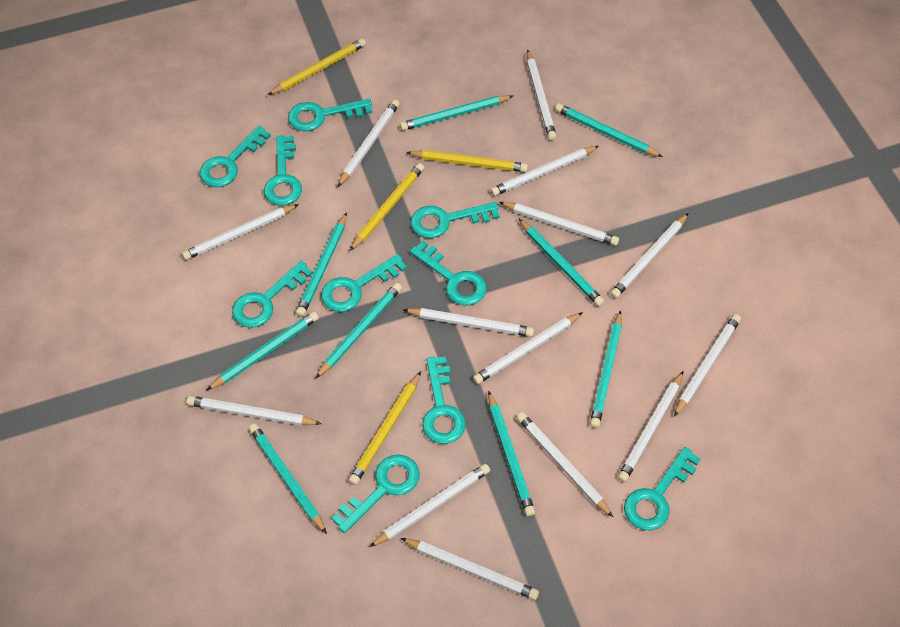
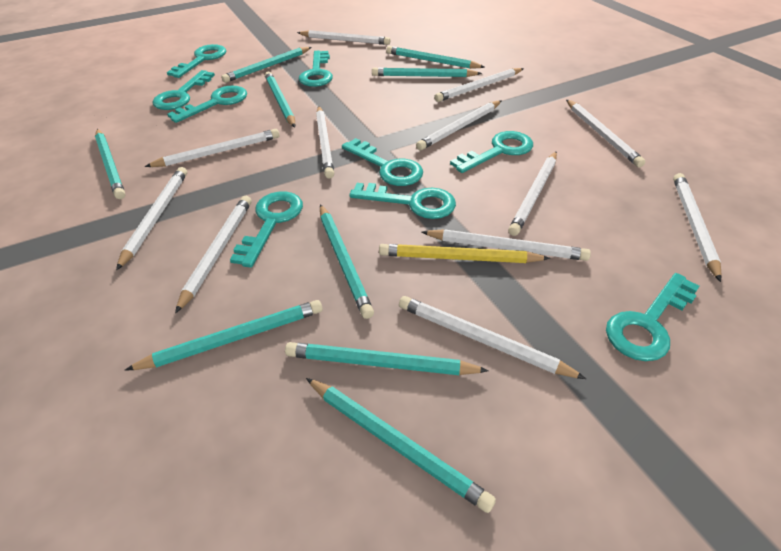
turquoise key: [200,126,271,187] [232,261,313,328] [264,135,302,206] [288,99,372,131] [321,254,407,312] [332,454,420,533] [410,241,487,306] [411,202,500,238] [422,356,466,444] [624,447,701,530] = 10 -> [153,70,215,110] [167,44,226,78] [167,86,247,123] [230,191,303,268] [299,51,333,87] [342,138,423,186] [349,183,456,219] [450,131,533,173] [606,273,699,361] = 9
white pencil: [182,204,299,260] [187,396,322,426] [338,100,400,187] [369,464,490,547] [401,538,539,600] [403,308,534,337] [473,312,583,384] [491,146,599,196] [499,202,619,246] [517,412,613,517] [527,49,557,140] [610,213,689,298] [618,371,683,482] [674,314,741,417] = 14 -> [116,167,187,271] [145,129,280,167] [175,196,252,313] [297,30,390,45] [316,106,334,179] [399,296,586,379] [416,100,502,150] [422,229,591,261] [434,68,524,102] [508,152,557,236] [566,99,645,167] [673,173,722,282] = 12
yellow pencil: [268,38,366,95] [348,371,421,485] [350,163,424,251] [406,150,528,172] = 4 -> [379,244,550,263] = 1

